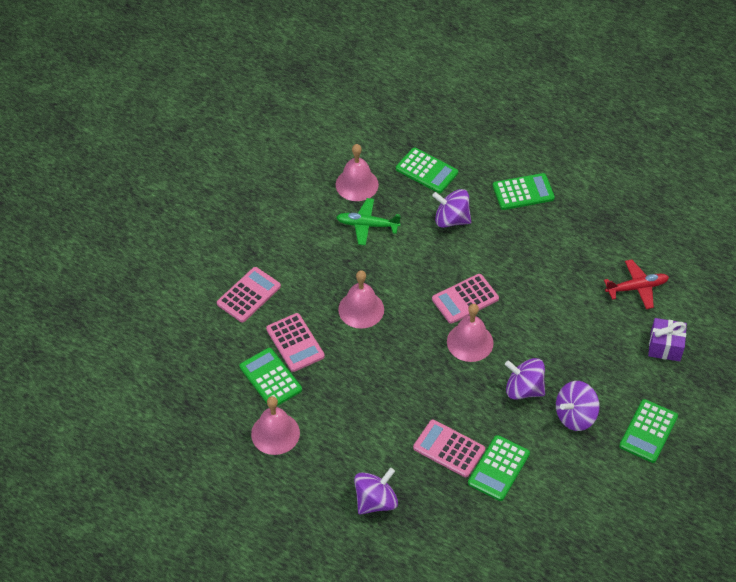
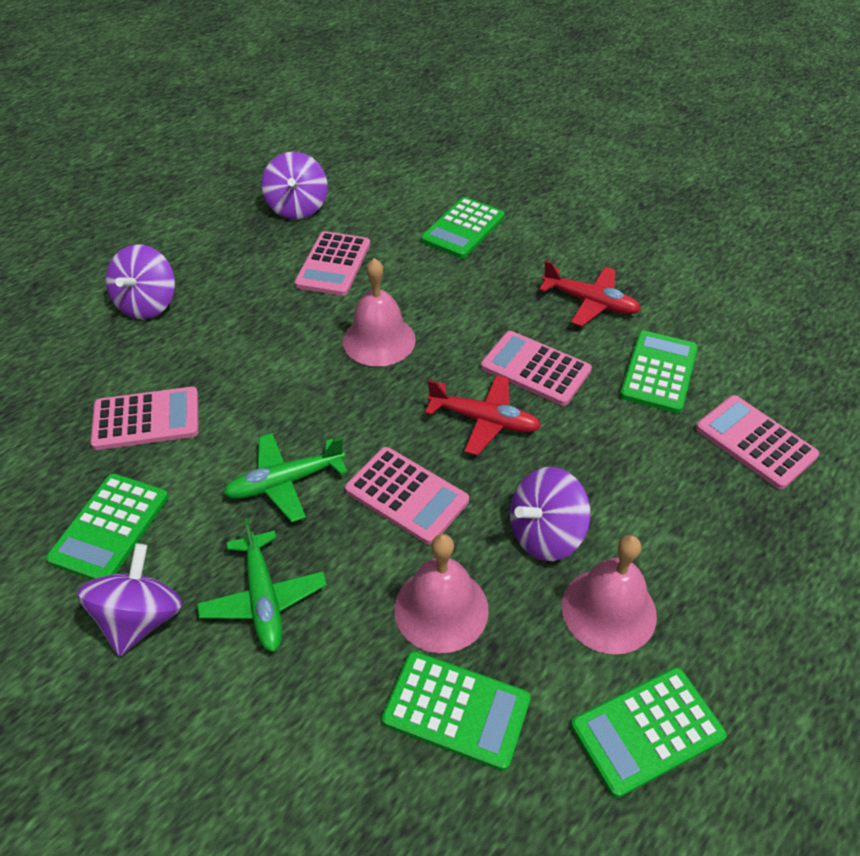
green plane: [336,198,401,245] = 1 -> [197,518,327,652] [223,433,347,522] = 2
pink bell: [251,396,300,455] [336,144,379,201] [338,270,384,329] [447,304,494,362] = 4 -> [343,258,416,367] [394,534,489,653] [562,535,657,654] = 3
pink calculator: [217,267,281,322] [266,313,325,372] [413,420,485,477] [432,274,499,324] = 4 -> [90,387,199,450] [294,231,370,296] [345,447,469,545] [481,331,592,406] [696,395,819,489] = 5
purple gift: [648,318,687,361] = 1 -> none = 0
red plane: [604,259,669,309] = 1 -> [425,375,541,456] [539,261,641,327] = 2

